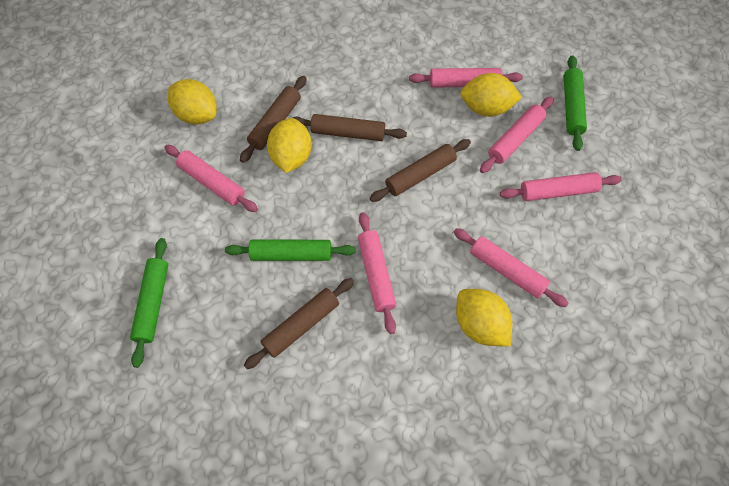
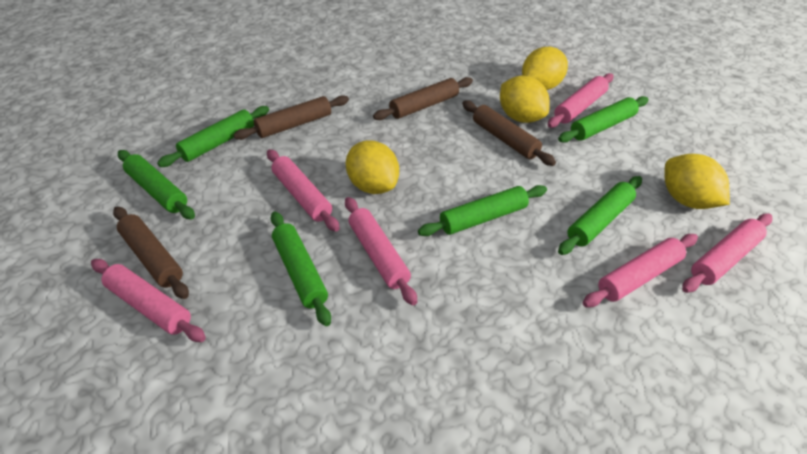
green rolling pin: [130,238,168,368] [225,240,356,261] [564,55,587,151] = 3 -> [118,150,195,220] [157,106,269,167] [271,212,331,326] [418,185,547,236] [558,96,649,143] [558,176,642,255] = 6

